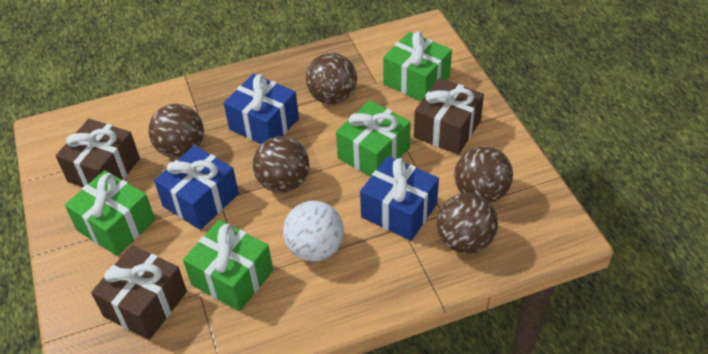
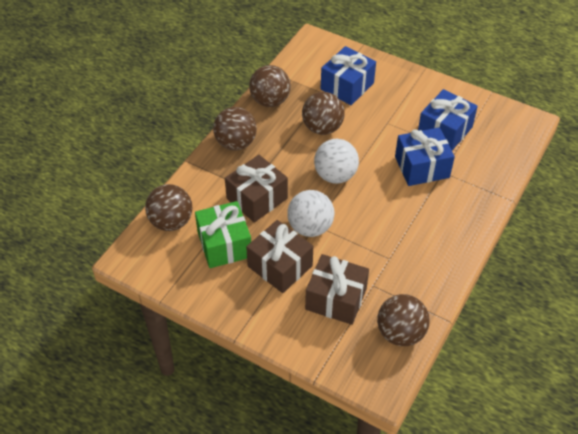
green gift: [65,170,155,256] [183,220,273,311] [336,100,411,177] [383,32,452,101] = 4 -> [195,201,251,268] = 1
white ball: [283,201,344,262] = 1 -> [287,190,334,237] [314,139,359,184] = 2

